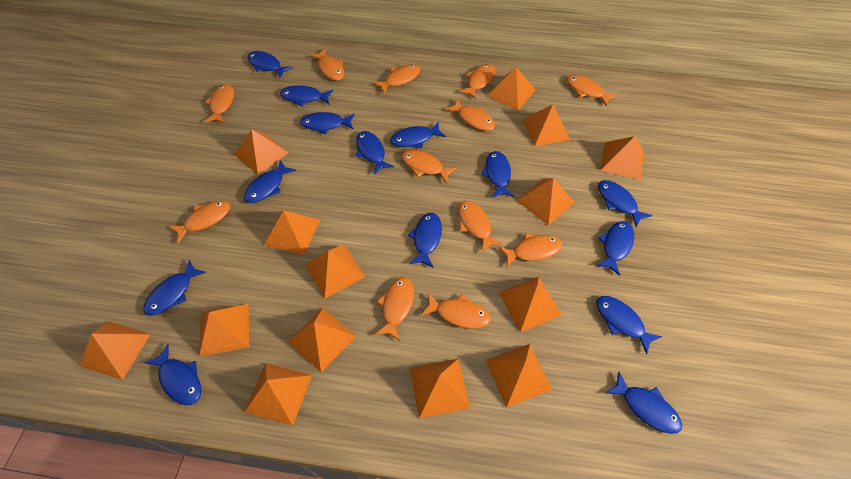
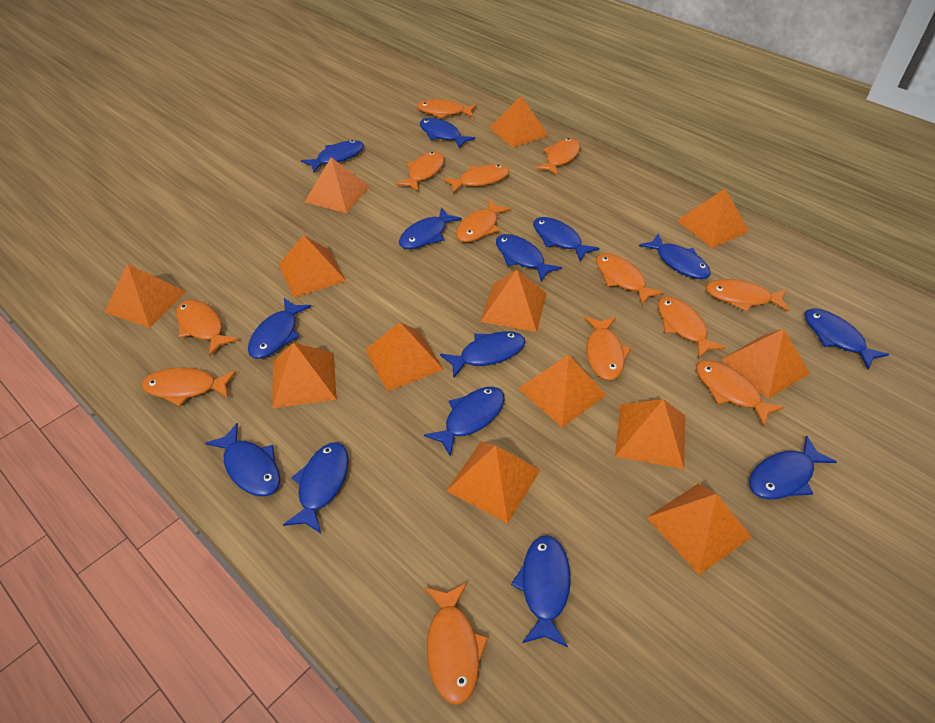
orange fish: [168,201,231,243] [204,84,234,123] [309,48,345,81] [373,65,420,94] [374,277,414,341] [401,150,457,184] [421,293,491,328] [445,99,495,131] [458,64,495,99] [458,201,503,252] [498,233,562,267] [567,75,617,107] = 12 -> [142,367,236,407] [176,300,239,356] [396,152,444,191] [417,99,477,119] [425,583,488,705] [443,164,510,193] [456,199,511,242] [535,138,581,176] [584,317,631,381] [596,253,664,305] [658,296,726,359] [696,360,784,426] [705,279,789,312] = 13
orange pyramid: [80,321,151,380] [199,304,249,356] [234,129,289,175] [245,363,312,426] [264,210,320,255] [288,308,356,372] [305,244,365,299] [410,359,470,418] [486,344,553,408] [487,67,536,110] [499,277,562,332] [517,178,574,226] [522,105,570,147] [600,136,644,180] = 14 -> [104,264,186,328] [272,343,337,408] [279,235,346,298] [305,157,369,213] [365,322,444,391] [446,441,540,524] [480,270,547,332] [490,96,549,148] [518,355,607,428] [615,399,685,469] [646,483,752,575] [677,189,749,248] [721,329,810,399] = 13

